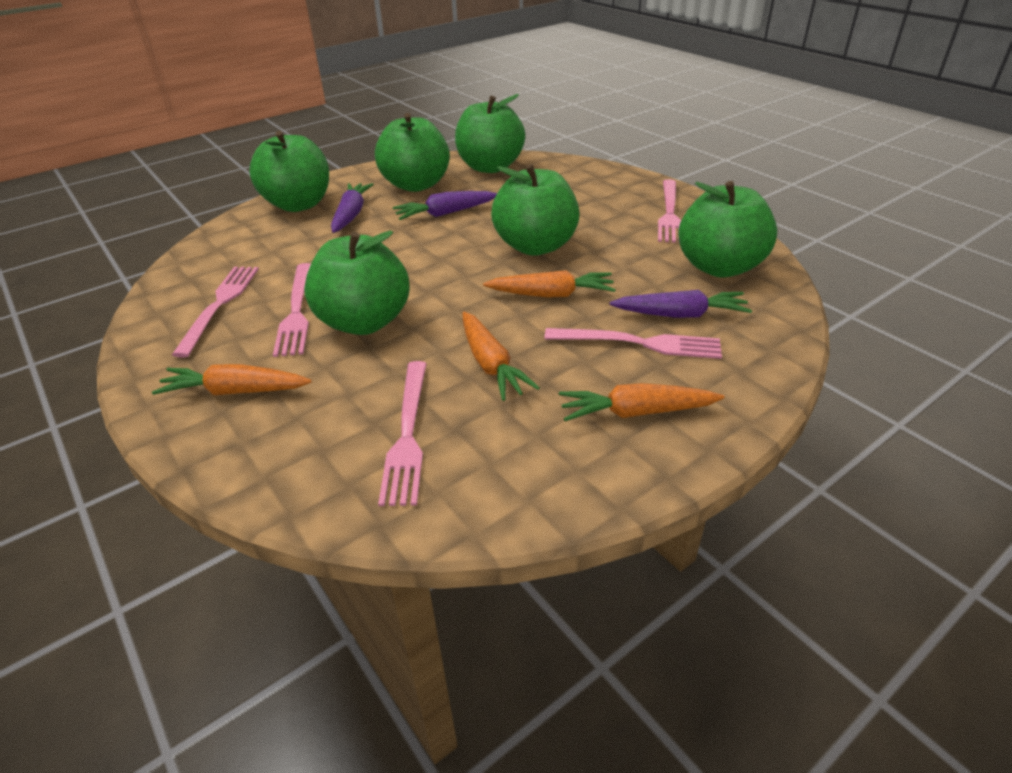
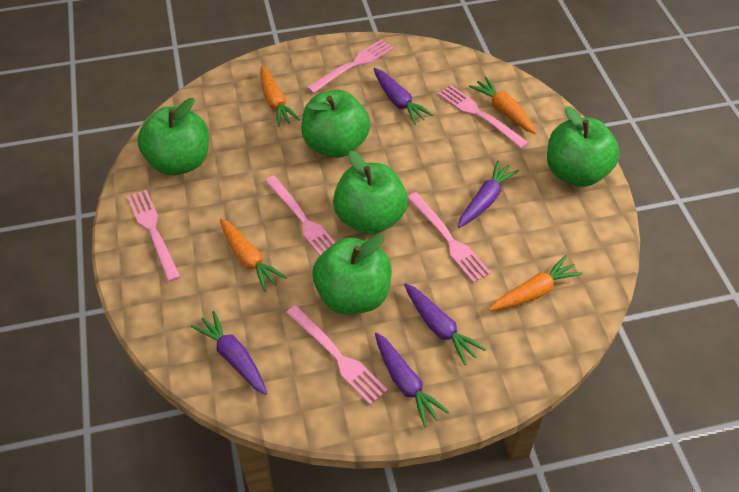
green apple: [249,131,329,212] [304,231,410,335] [375,113,450,192] [455,94,525,173] [491,164,580,256] [678,181,777,277] = 6 -> [137,98,209,175] [301,90,370,158] [312,235,392,314] [333,151,408,235] [547,106,620,187] = 5
pink fork: [172,267,259,358] [273,263,311,357] [378,361,427,506] [544,328,722,359] [658,179,681,243] = 5 -> [127,190,181,282] [265,176,335,256] [286,305,388,405] [307,39,393,93] [408,192,491,283] [438,85,528,149] = 6
purple carrot: [331,183,374,233] [393,191,497,220] [610,290,752,318] = 3 -> [191,311,267,395] [374,68,433,125] [375,332,450,427] [404,283,486,365] [458,160,519,228] = 5

